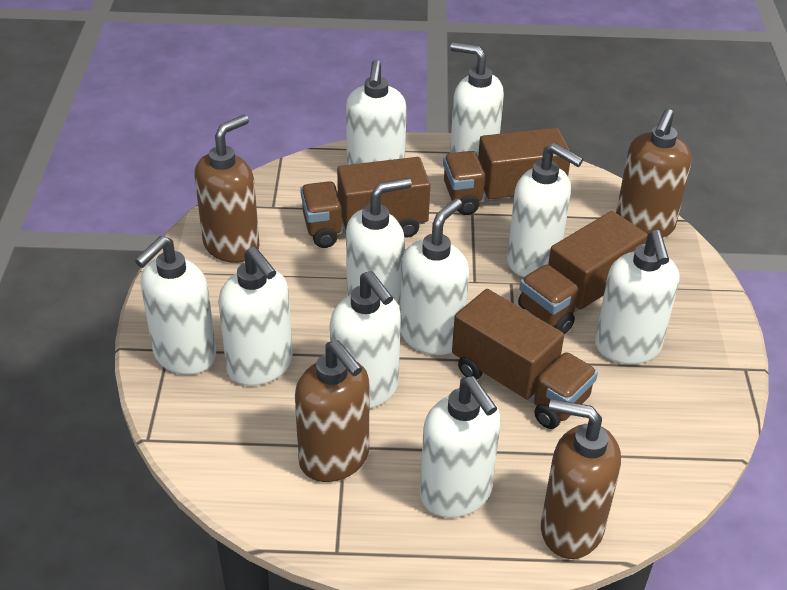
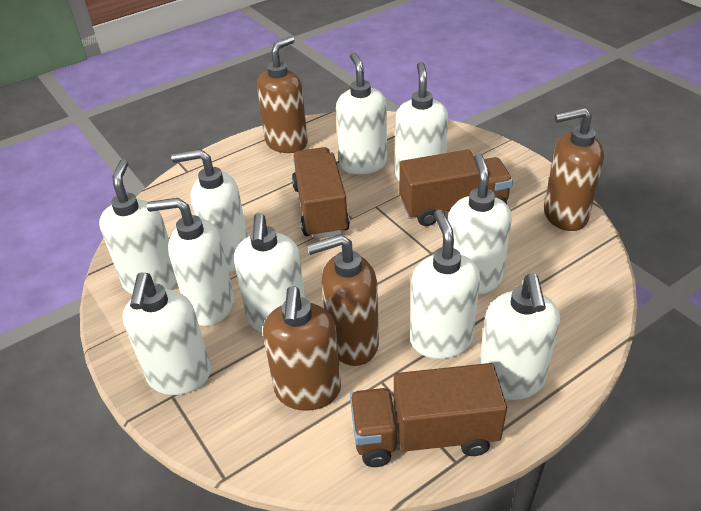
brown truck: [300,157,430,248] [443,128,570,215] [452,289,598,429] [518,211,648,334] = 4 -> [292,147,350,239] [350,363,507,467] [399,150,513,226] = 3

